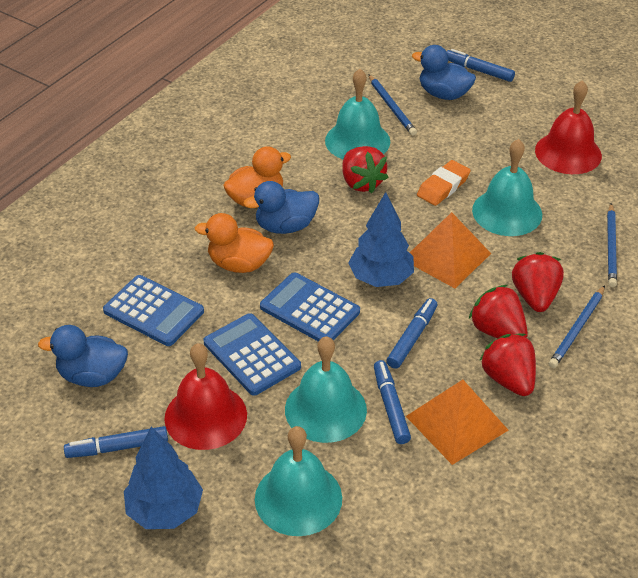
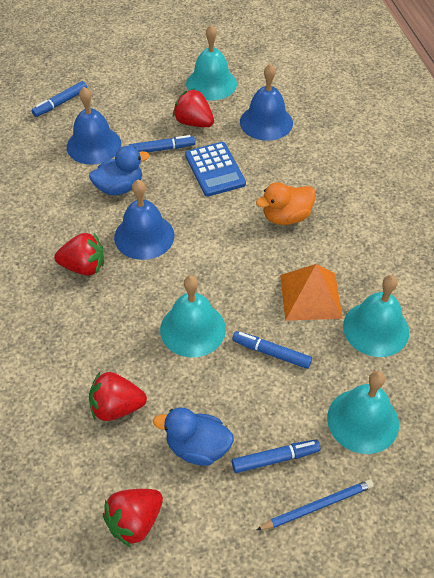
blue bell: none = 0 -> [67,87,121,165] [114,180,174,260] [240,64,293,141] = 3
blue calculator: [103,275,204,346] [204,313,301,396] [260,272,360,342] = 3 -> [185,142,246,196] = 1
blue duck: [38,325,128,387] [243,181,319,234] [412,45,476,100] = 3 -> [89,146,149,195] [153,408,234,466] = 2
blue pencil: [368,74,417,136] [549,285,605,368] [607,203,617,287] = 3 -> [257,479,374,530] = 1
blue tree: [124,427,203,529] [348,192,414,287] = 2 -> none = 0
orange duck: [195,213,274,273] [223,146,291,207] = 2 -> [256,182,316,225] = 1
orange eraser: [417,160,471,206] = 1 -> none = 0
orange pyramid: [406,380,509,465] [410,212,491,288] = 2 -> [280,264,343,321] = 1
red bell: [164,343,247,450] [535,80,602,174] = 2 -> none = 0

